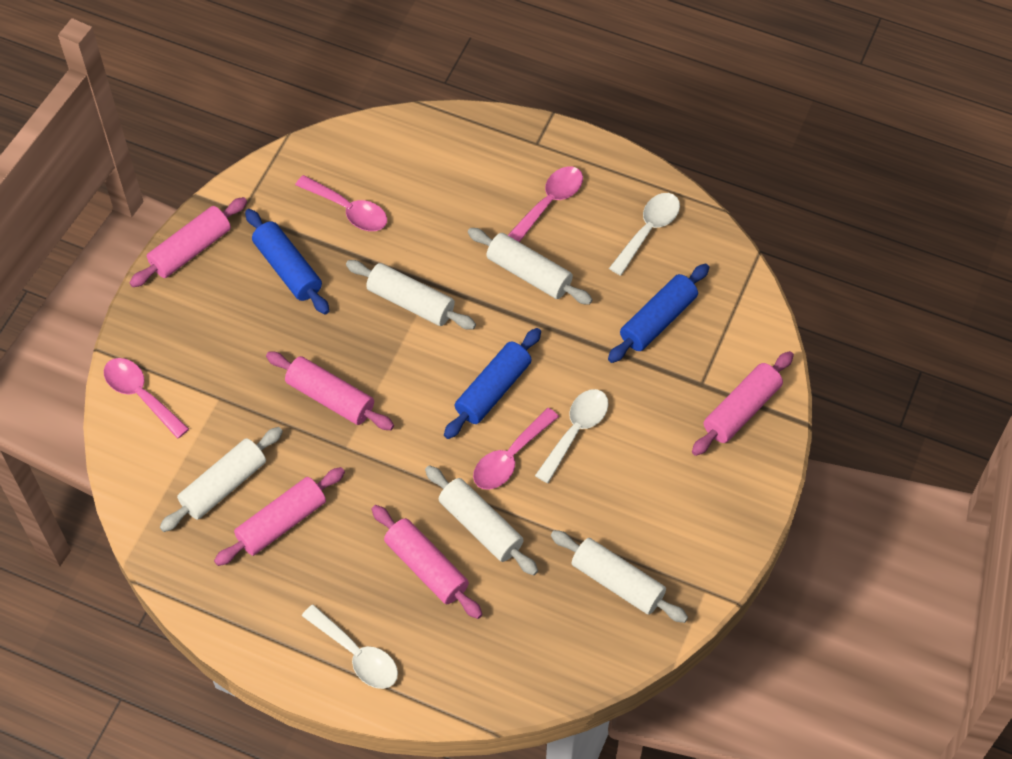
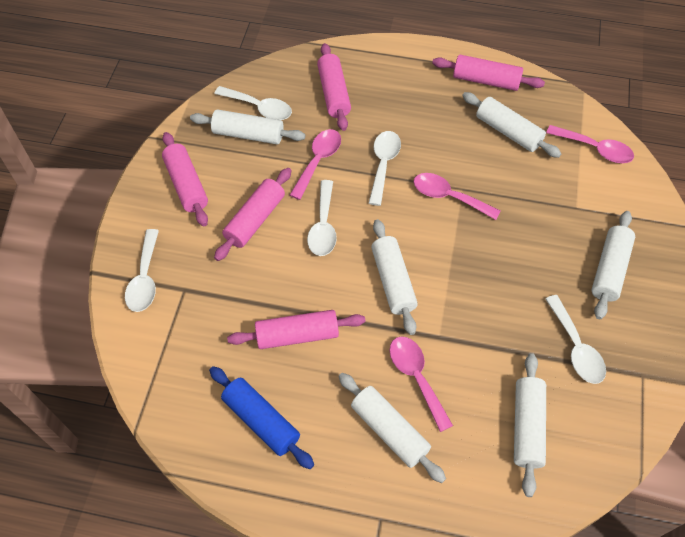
blue rolling pin: [245,209,329,314] [444,328,541,439] [608,264,709,363] = 3 -> [209,366,314,469] = 1
white rolling pin: [160,427,283,532] [346,260,476,330] [425,465,538,575] [468,228,593,305] [551,530,688,623] = 5 -> [190,109,305,145] [338,373,446,483] [371,219,418,335] [462,92,562,158] [514,353,546,497] [592,211,635,319] = 6
white spoon: [302,605,398,689] [535,389,609,483] [609,193,680,276] = 3 -> [125,229,159,312] [214,86,292,120] [307,180,337,256] [369,131,401,206] [545,295,606,384] = 5

